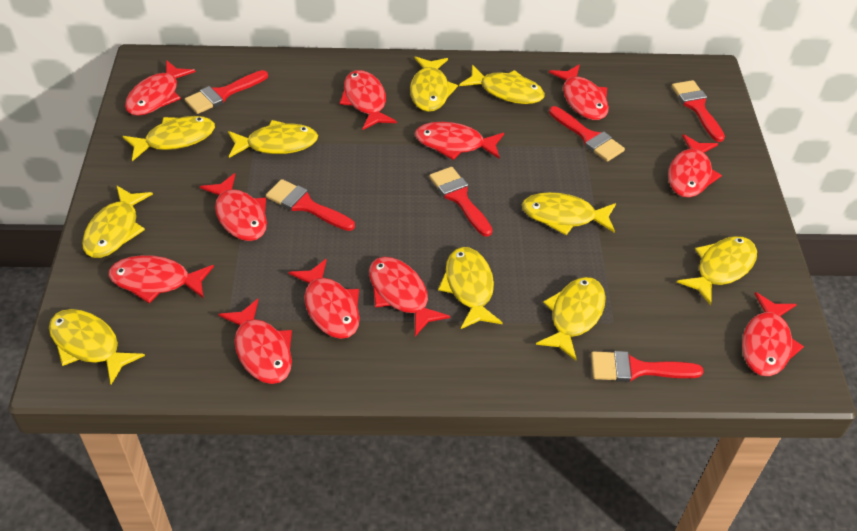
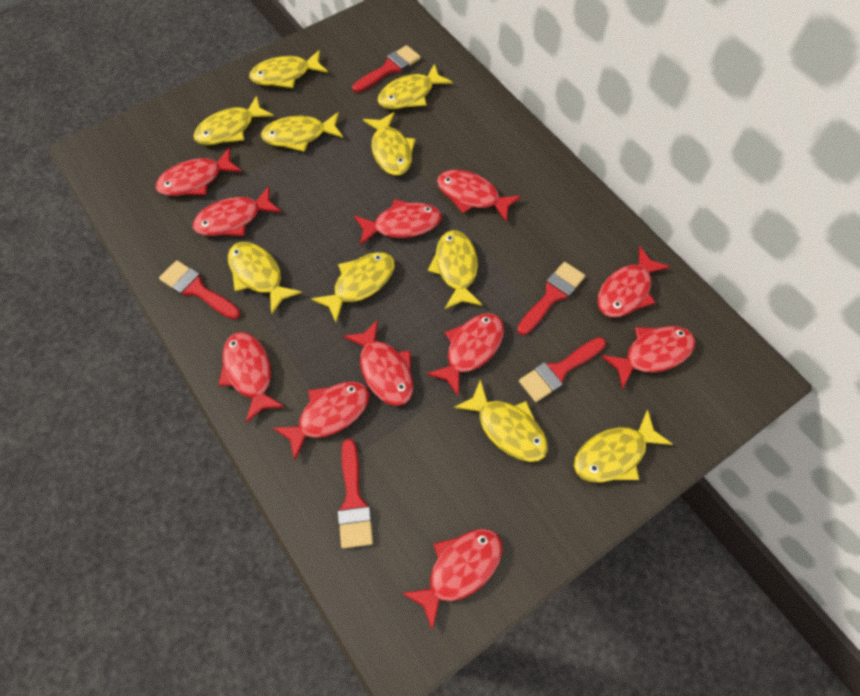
red brush: [185,70,268,114] [266,179,355,231] [429,167,492,237] [549,106,625,162] [591,351,704,382] [672,80,725,142] = 6 -> [159,260,240,320] [338,439,373,549] [352,45,421,93] [517,262,585,335] [519,337,606,402] = 5

